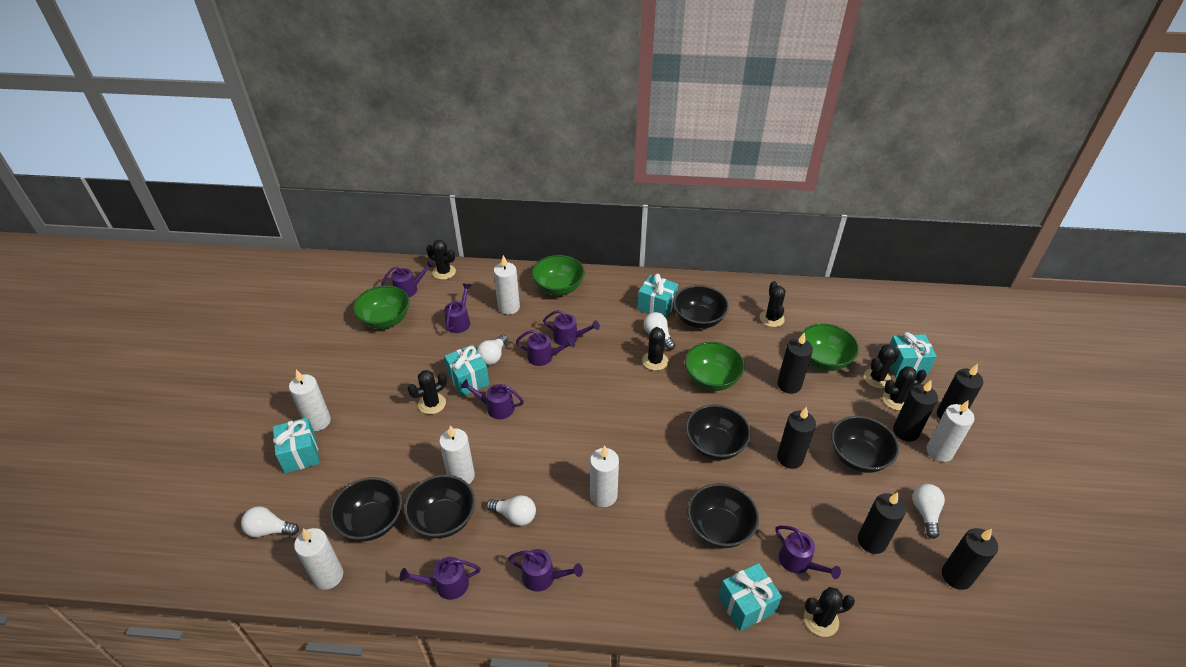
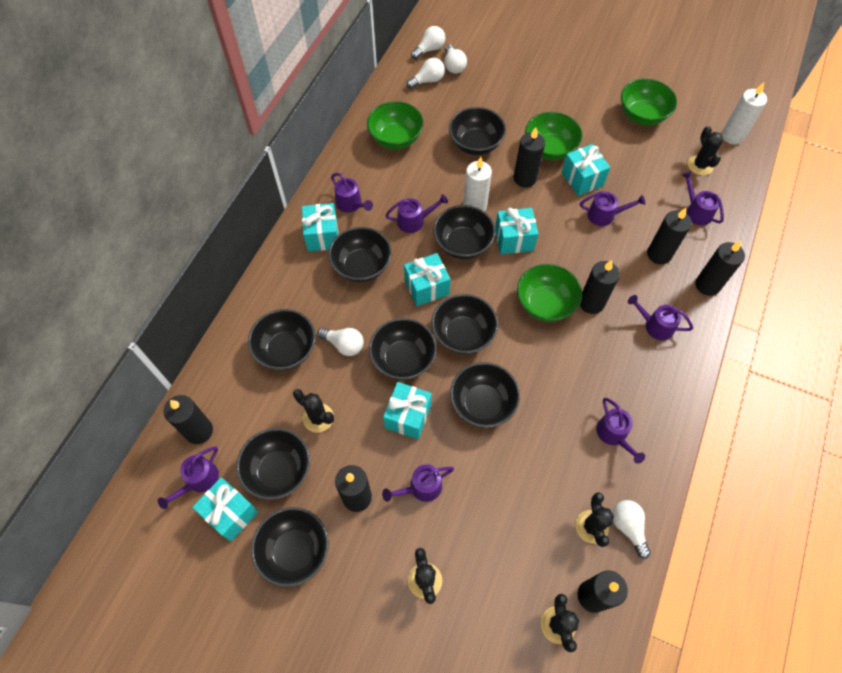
black bowl: [330,477,402,541] [404,475,475,538] [673,285,729,329] [686,404,751,460] [687,483,759,548] [831,416,899,473] = 6 -> [236,428,310,500] [248,309,316,370] [251,507,329,587] [328,227,392,282] [369,318,437,380] [432,294,498,354] [433,205,495,259] [449,107,506,155] [450,362,520,428] = 9
black cactus: [408,370,447,414] [426,240,456,280] [642,327,668,371] [760,281,785,327] [804,587,855,637] [864,345,900,388] [883,366,926,411] = 7 -> [293,389,334,433] [408,548,442,604] [541,594,579,652] [575,492,614,547] [688,126,723,175] = 5
black candle: [777,333,813,394] [777,407,816,469] [858,492,906,554] [893,380,938,442] [937,364,983,419] [942,528,998,590] = 6 -> [164,395,213,444] [335,465,372,512] [514,127,545,188] [577,571,628,613] [580,260,620,314] [647,208,692,264] [695,241,745,296] = 7
turquoise gift: [273,417,320,473] [444,345,490,397] [637,274,678,318] [718,563,782,631] [889,332,937,377] = 5 -> [192,477,258,541] [302,203,339,252] [383,382,432,439] [404,253,451,306] [495,208,538,254] [561,144,610,196] = 6
white candle: [289,370,331,431] [294,528,343,590] [439,425,475,484] [494,255,520,315] [590,445,619,507] [926,401,975,462] = 6 -> [463,157,492,212] [722,83,767,145] = 2

